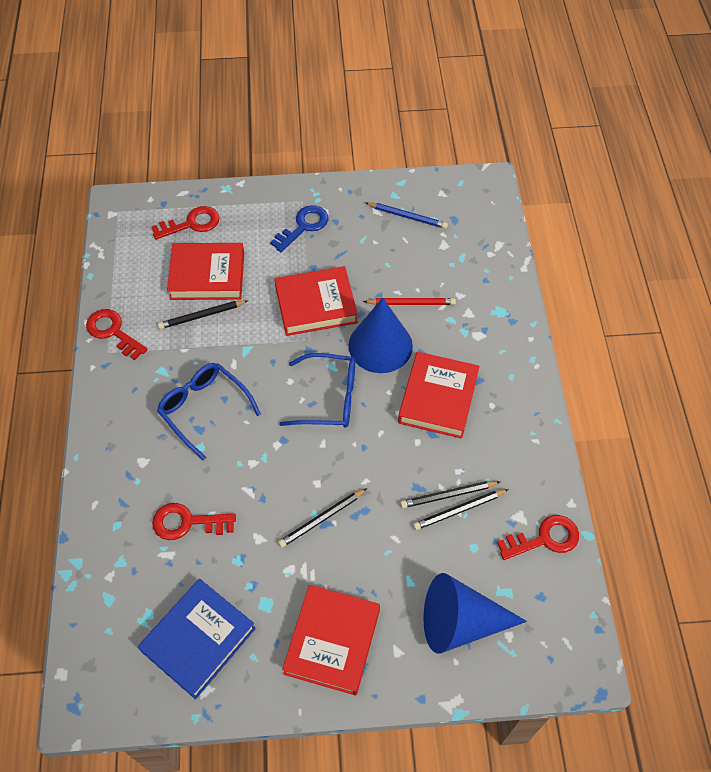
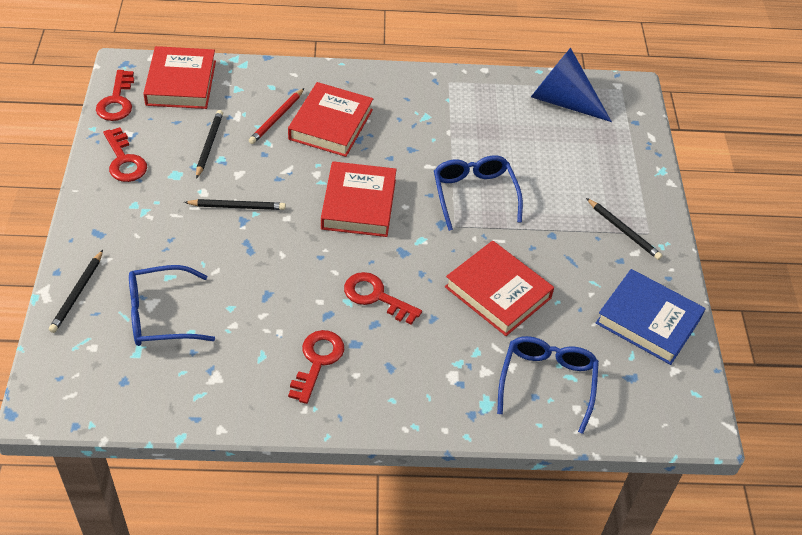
blue cone: [349,297,413,373] [423,573,527,654] = 2 -> [531,48,612,122] = 1
blue glasses: [157,363,261,460] [280,353,355,428] = 2 -> [129,265,215,346] [434,156,523,231] [497,336,599,434] = 3
blue key: [270,205,328,252] = 1 -> none = 0
blue pencil: [366,202,448,229] = 1 -> none = 0

